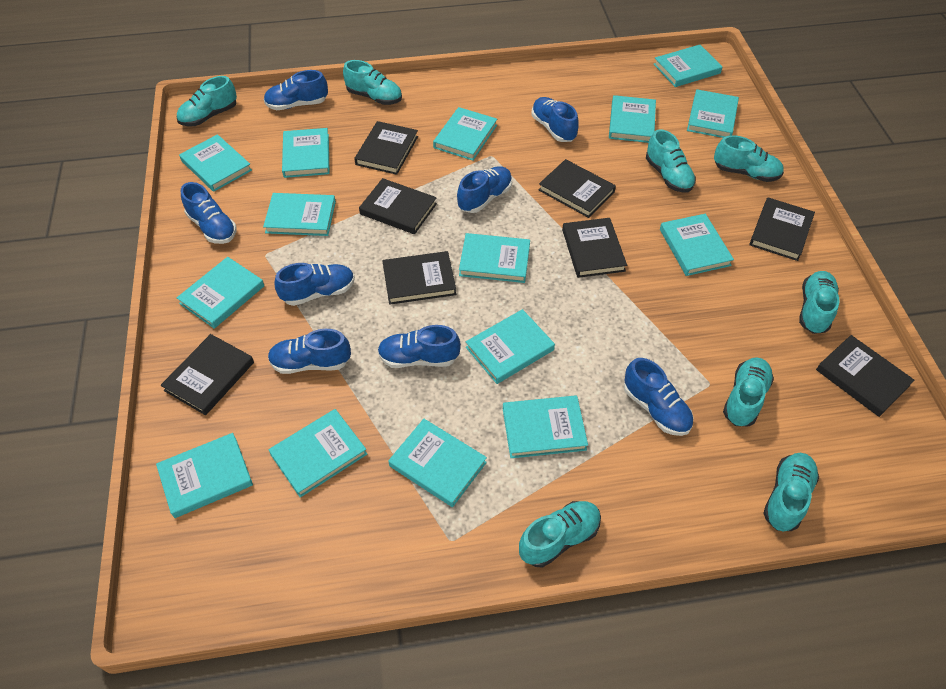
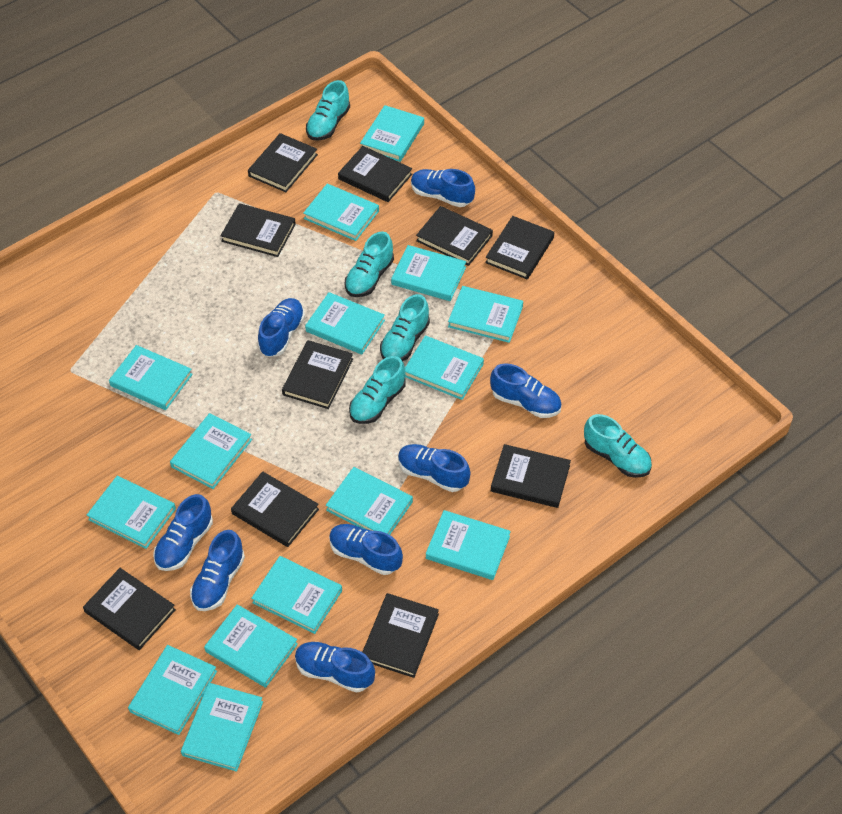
black book: [161,334,254,415] [354,121,418,175] [359,178,437,234] [383,251,456,305] [538,159,616,218] [562,218,627,278] [749,197,815,261] [816,335,915,417] = 8 -> [83,568,176,650] [220,203,296,257] [231,471,319,547] [248,133,318,192] [282,340,353,409] [338,146,412,202] [363,593,439,678] [416,206,493,266] [485,216,554,279] [491,444,571,508] = 10
turquoise shoe: [177,76,237,127] [343,60,402,105] [519,501,601,568] [646,129,696,193] [714,135,784,182] [723,357,774,426] [763,453,819,532] [799,271,839,334] = 8 -> [306,80,350,141] [345,231,394,297] [349,356,406,424] [380,294,430,361] [584,414,652,478] = 5

